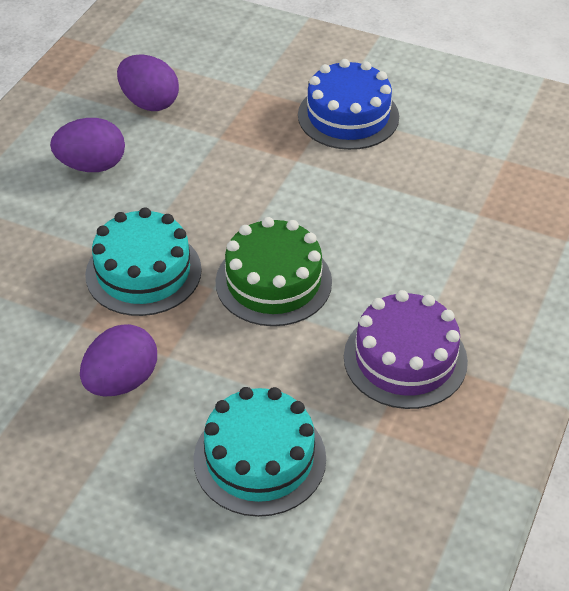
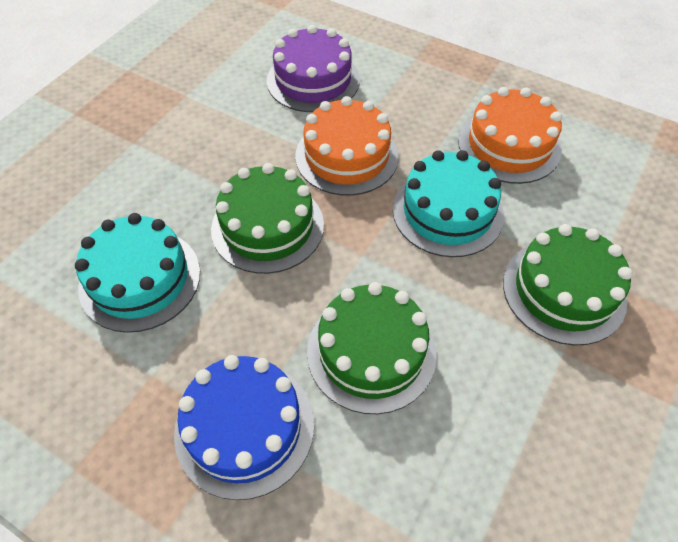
green cake: [216,217,332,326] = 1 -> [211,163,324,274] [307,282,437,414] [503,224,633,345] = 3
orange cake: none = 0 -> [295,96,399,196] [458,87,562,184] = 2
purple egg: [50,118,125,172] [80,324,157,397] [117,54,179,111] = 3 -> none = 0

